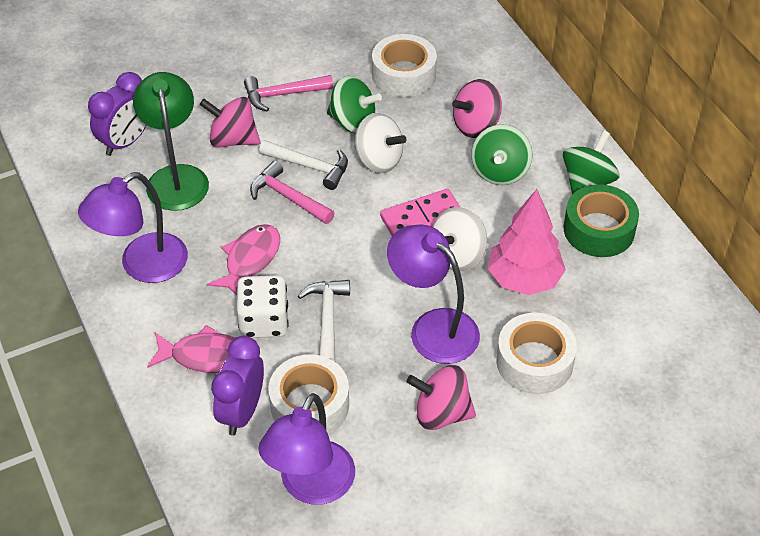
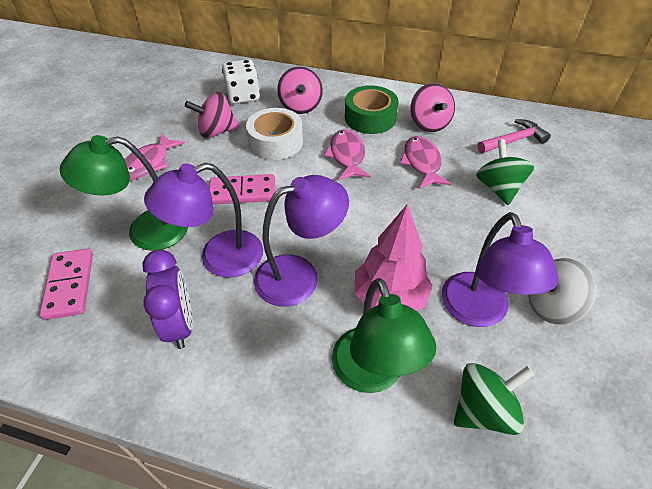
green lamp: [133,72,209,211] = 1 -> [60,135,188,251] [332,278,436,393] = 2
green spinning top: [327,76,382,134] [471,124,532,185] [563,131,619,195] = 3 -> [454,363,535,435] [476,139,534,205] = 2
pink domino: [380,189,460,236] = 1 -> [40,248,93,320] [209,174,275,205] = 2
pink fish: [147,325,235,373] [207,224,280,295] = 2 -> [124,133,185,180] [324,129,371,180] [400,136,451,188] = 3
pink hammer: [244,75,333,112] [250,161,335,224] = 2 -> [477,119,551,153] = 1
purple clock: [88,72,147,156] [211,336,264,436] = 2 -> [142,249,193,349] = 1
white hammer: [259,140,348,190] [298,280,350,362] = 2 -> none = 0
white spinning top: [354,113,407,173] [432,207,487,271] = 2 -> [528,258,596,325] = 1
white tape: [269,354,349,434] [372,34,437,97] [496,313,577,394] = 3 -> [246,108,303,160] = 1

